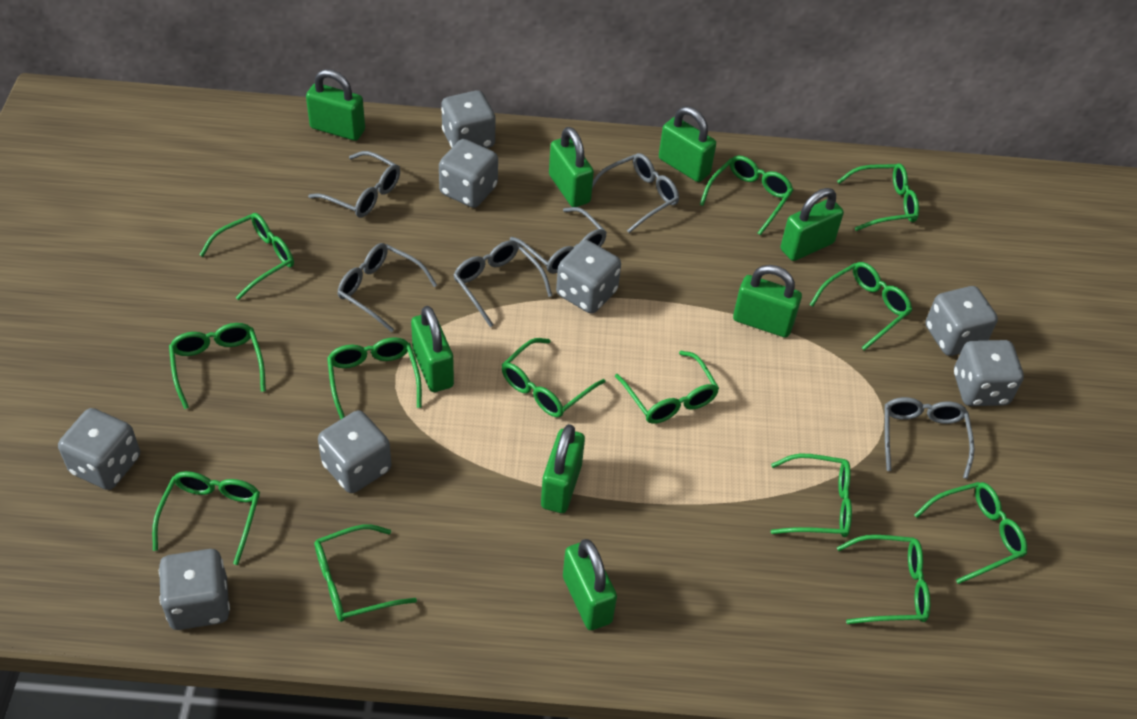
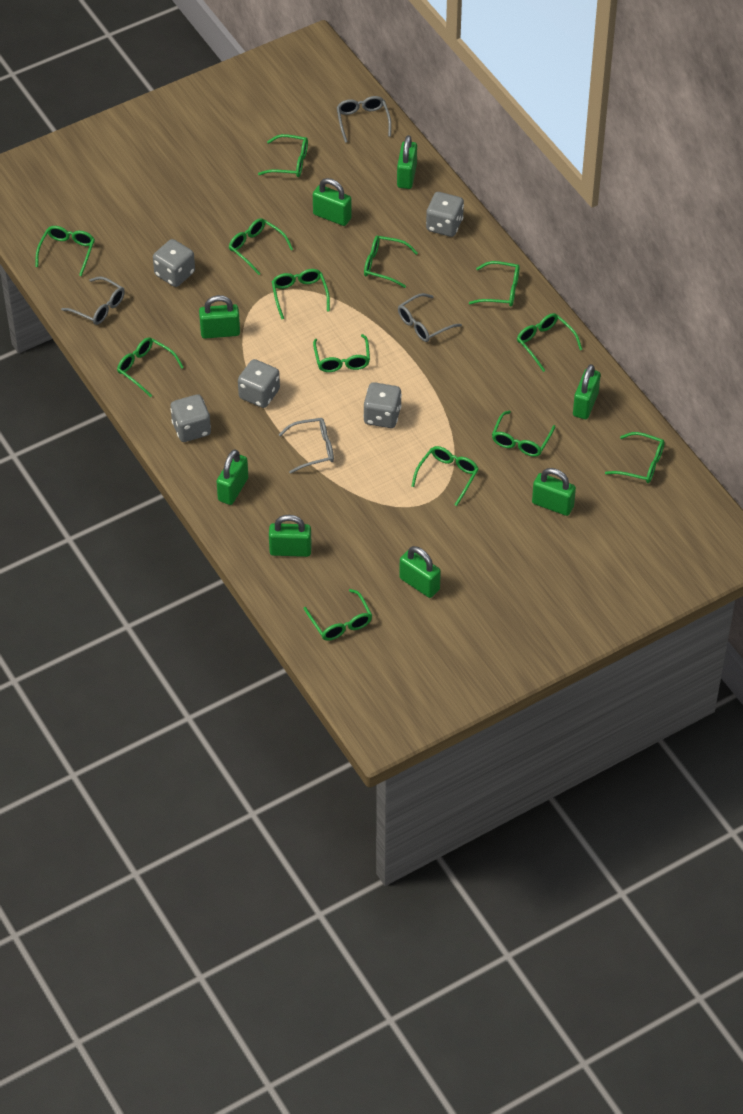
grey dice: [58,408,140,490] [159,549,230,630] [318,410,391,493] [439,139,498,208] [441,90,496,148] [556,240,621,314] [926,286,998,356] [954,340,1024,406] = 8 -> [153,239,195,287] [170,394,211,442] [238,359,280,408] [363,382,402,428] [426,192,464,237] = 5
grey glasses: [308,151,400,217] [338,243,437,332] [453,240,552,327] [510,207,607,274] [592,153,679,233] [884,397,974,479] = 6 -> [61,276,125,325] [279,418,334,474] [337,96,391,143] [398,293,462,342] = 4

